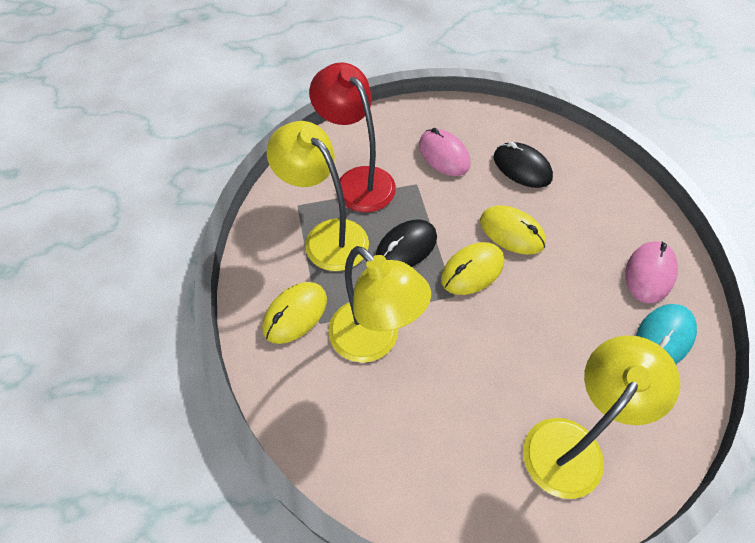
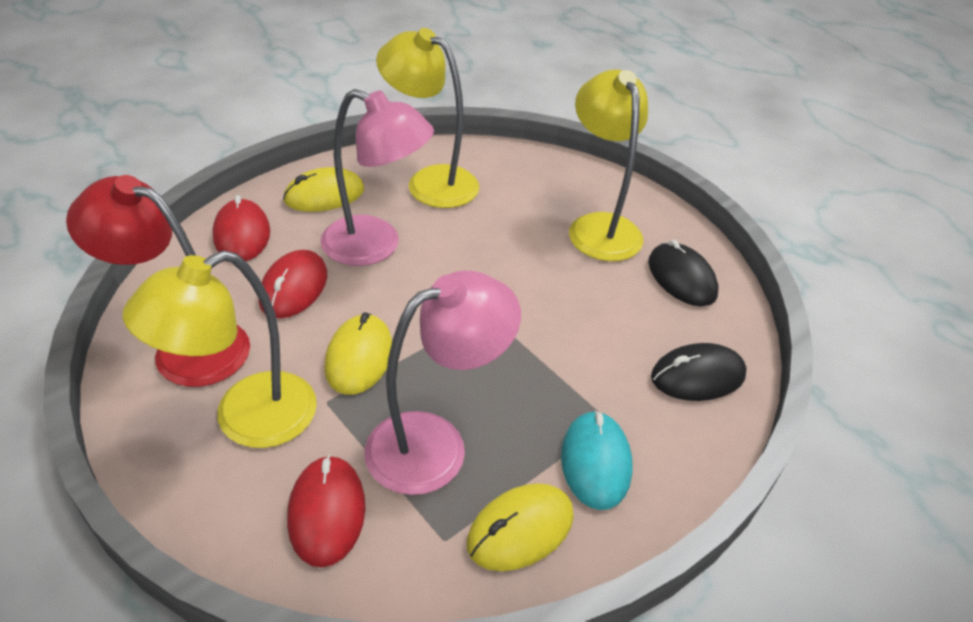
pink lamp: none = 0 -> [320,89,434,266] [365,271,521,495] = 2
pink mouse: [419,128,470,176] [625,241,678,303] = 2 -> none = 0
red mouse: none = 0 -> [213,195,270,261] [259,250,327,318] [287,455,365,567] = 3

